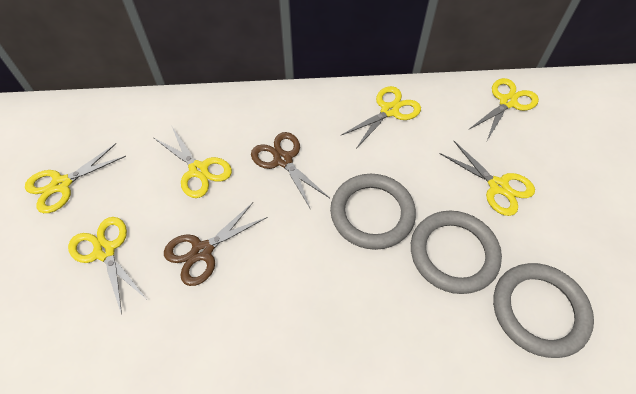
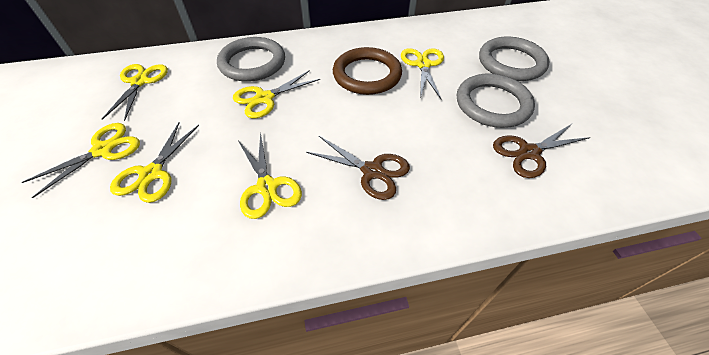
brown ring: none = 0 -> [333,47,402,95] = 1

